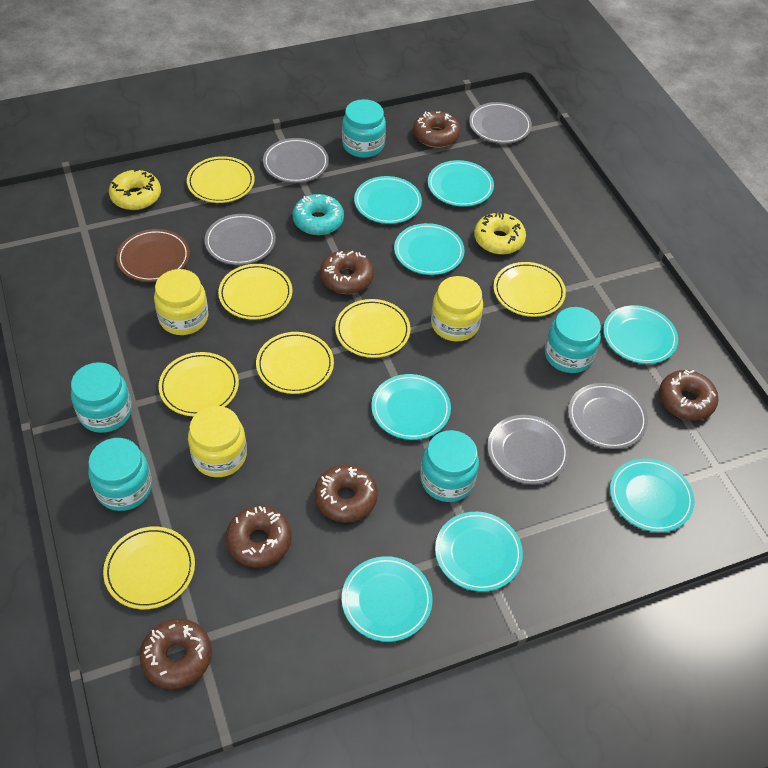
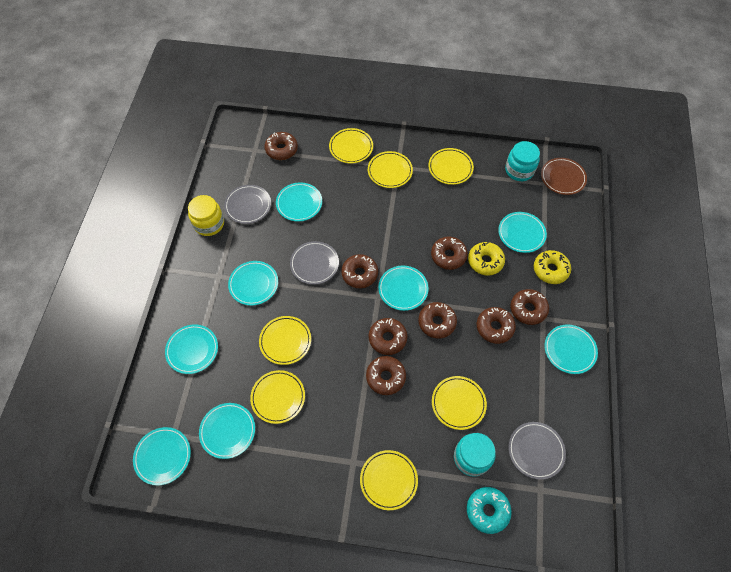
brown donut: [139,619,212,689] [226,506,292,567] [314,464,378,523] [320,250,374,294] [413,111,460,148] [659,370,718,421] = 6 -> [264,132,298,160] [341,254,378,288] [366,356,406,395] [369,318,408,355] [418,302,457,339] [431,237,468,270] [477,307,516,344] [510,289,549,325] = 8
grey plate: [204,214,276,265] [263,138,329,183] [469,102,532,144] [487,415,569,484] [568,383,648,449] = 5 -> [224,185,271,224] [290,241,339,285] [508,422,566,480] = 3
turquoise jar: [71,362,132,433] [88,438,152,511] [342,99,386,158] [420,430,479,502] [545,307,601,373] = 5 -> [454,433,496,477] [505,141,540,181] = 2
yellow jar: [154,269,208,335] [188,406,247,477] [431,276,483,342] = 3 -> [188,195,224,236] = 1

